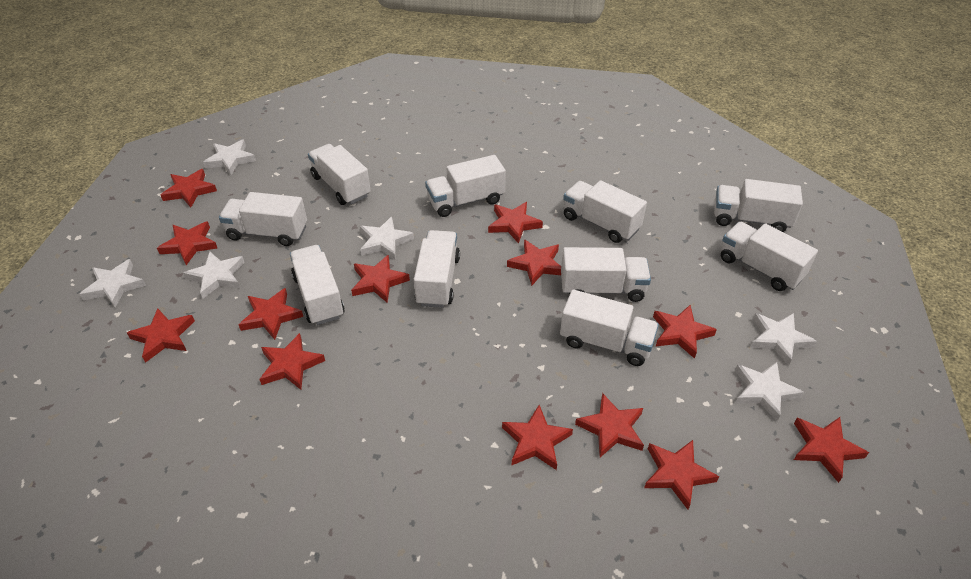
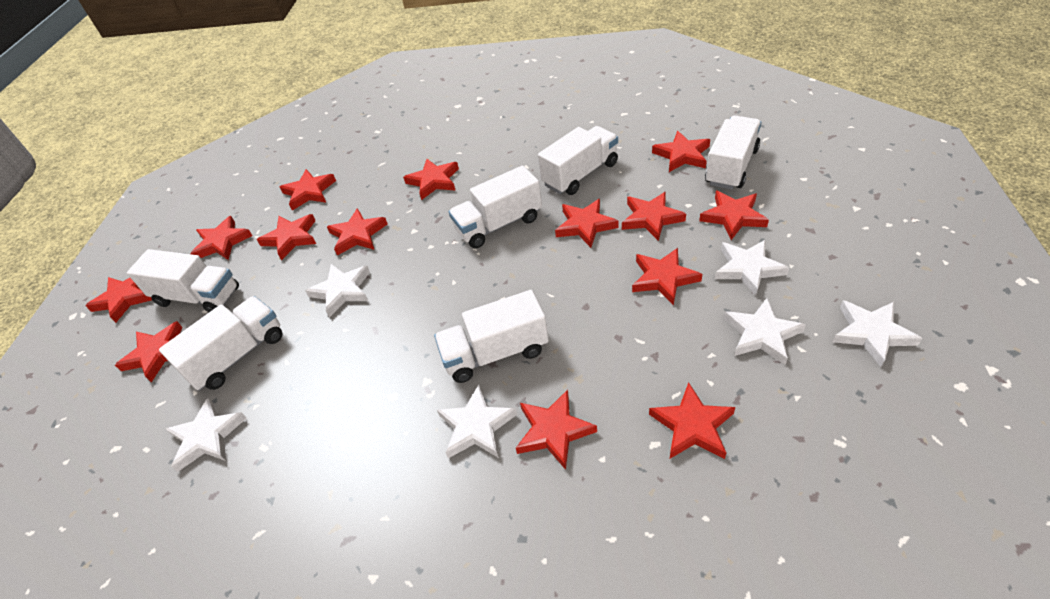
red star: [127,308,195,363] [157,221,217,265] [161,169,217,207] [238,288,303,340] [259,333,325,390] [351,255,410,303] [488,202,543,244] [502,405,573,470] [507,240,561,286] [575,393,644,457] [644,440,719,509] [653,305,717,359] [794,417,869,483] = 13 -> [85,277,152,323] [115,321,183,383] [191,216,252,260] [257,214,316,260] [280,169,336,211] [327,208,387,256] [403,159,459,200] [516,390,597,470] [555,199,619,248] [622,192,686,241] [632,248,702,306] [649,382,735,459] [652,131,710,172] [699,190,769,240] = 14
white truck: [219,192,307,246] [290,245,345,325] [308,144,371,205] [414,230,460,308] [425,155,506,217] [560,290,659,366] [561,247,651,302] [563,180,647,243] [714,179,803,232] [721,222,818,291] = 10 -> [127,249,239,312] [159,296,283,391] [434,290,549,383] [449,166,542,248] [538,126,618,195] [705,116,762,190] = 6

